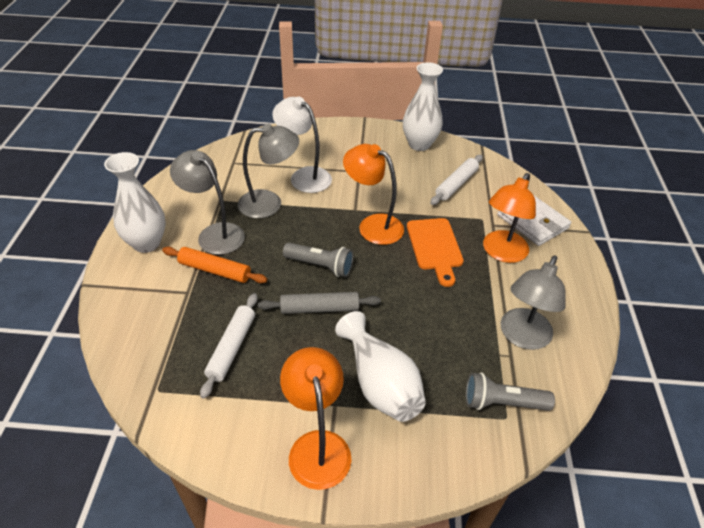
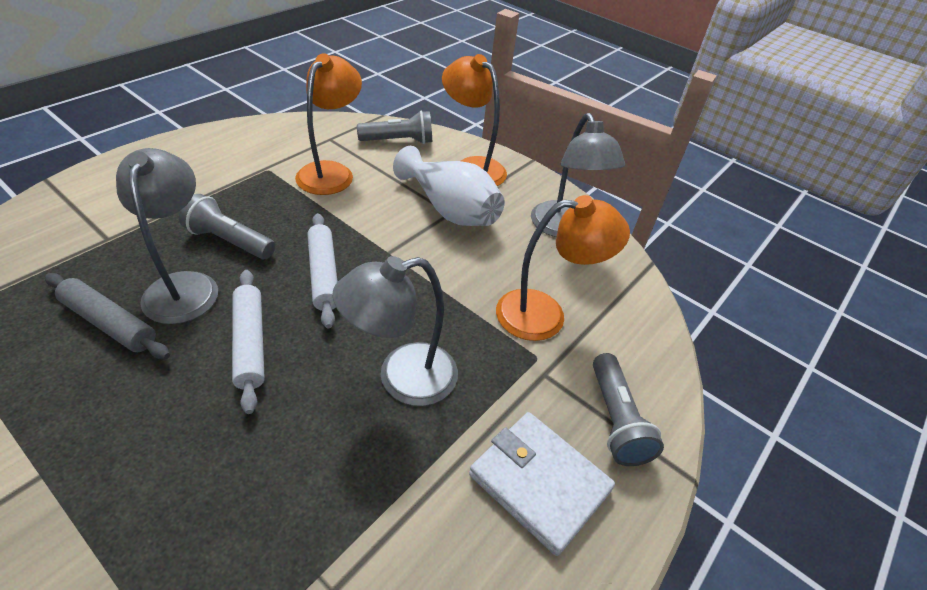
grey flashlight: [283,243,354,277] [466,373,555,411] = 2 -> [179,194,275,259] [357,110,432,144] [593,353,664,466] = 3
orange cutting board: [407,218,464,287] = 1 -> none = 0
orange rolling pin: [162,247,267,283] = 1 -> none = 0
white lamp: [272,97,332,193] = 1 -> none = 0
white vase: [104,152,166,253] [335,311,426,422] [403,62,443,151] = 3 -> [393,146,505,226] = 1

